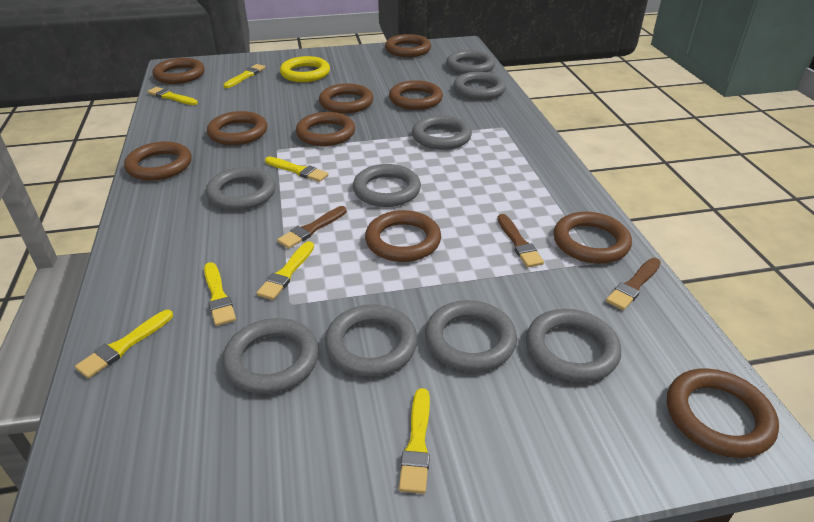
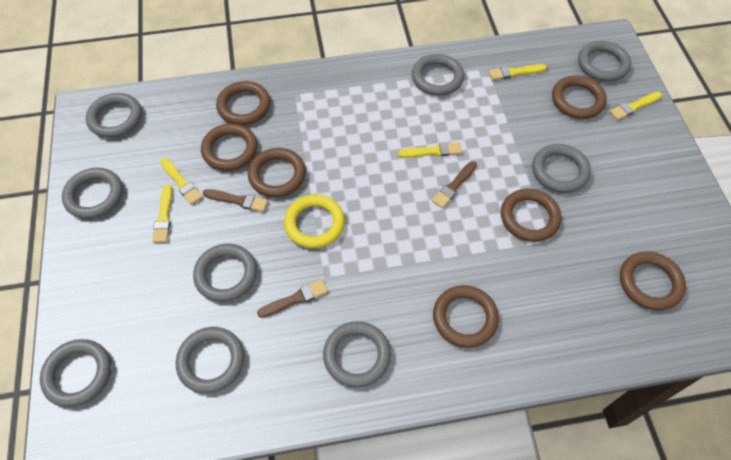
brown ring: [124,141,192,181] [152,58,205,84] [207,111,267,145] [296,112,355,146] [319,83,374,113] [365,210,441,262] [385,34,431,57] [389,80,443,110] [553,212,632,264] [667,368,779,458] = 10 -> [201,123,258,171] [216,81,271,125] [248,148,306,198] [433,285,499,348] [501,189,562,242] [552,75,607,119] [620,251,686,311] = 7
yellow brush: [75,310,173,378] [147,87,198,105] [204,262,236,326] [223,64,266,88] [257,241,314,300] [265,156,329,182] [399,388,430,494] = 7 -> [152,184,172,243] [160,158,202,205] [398,142,462,158] [489,64,547,80] [609,92,662,120] = 5

